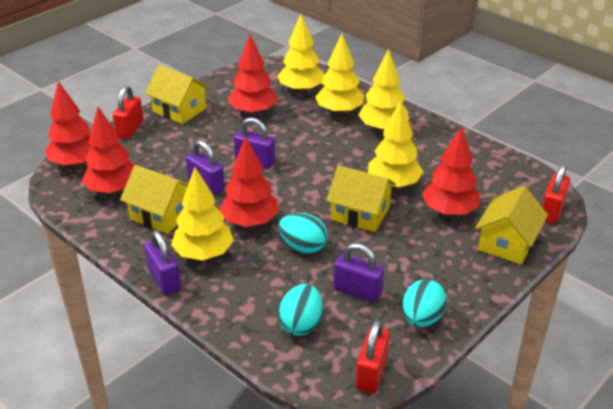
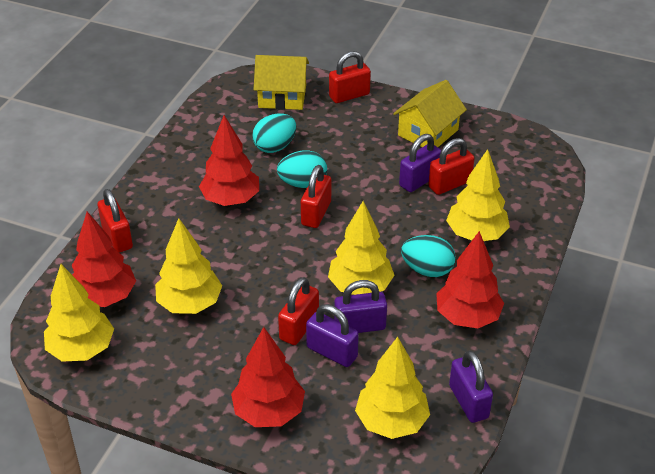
red padlock: [113,85,144,139] [356,320,390,393] [542,164,570,224] = 3 -> [97,189,133,253] [278,277,319,345] [301,165,331,228] [329,51,371,103] [428,138,475,195] = 5
red tree: [45,81,91,167] [82,107,135,194] [220,136,279,227] [228,34,277,116] [422,126,480,216] = 5 -> [72,212,136,307] [199,115,259,206] [231,327,305,427] [436,231,504,328] = 4
yellow house: [120,165,188,234] [145,65,210,124] [326,165,396,232] [475,186,548,265] = 4 -> [254,55,309,110] [393,80,467,147] = 2

